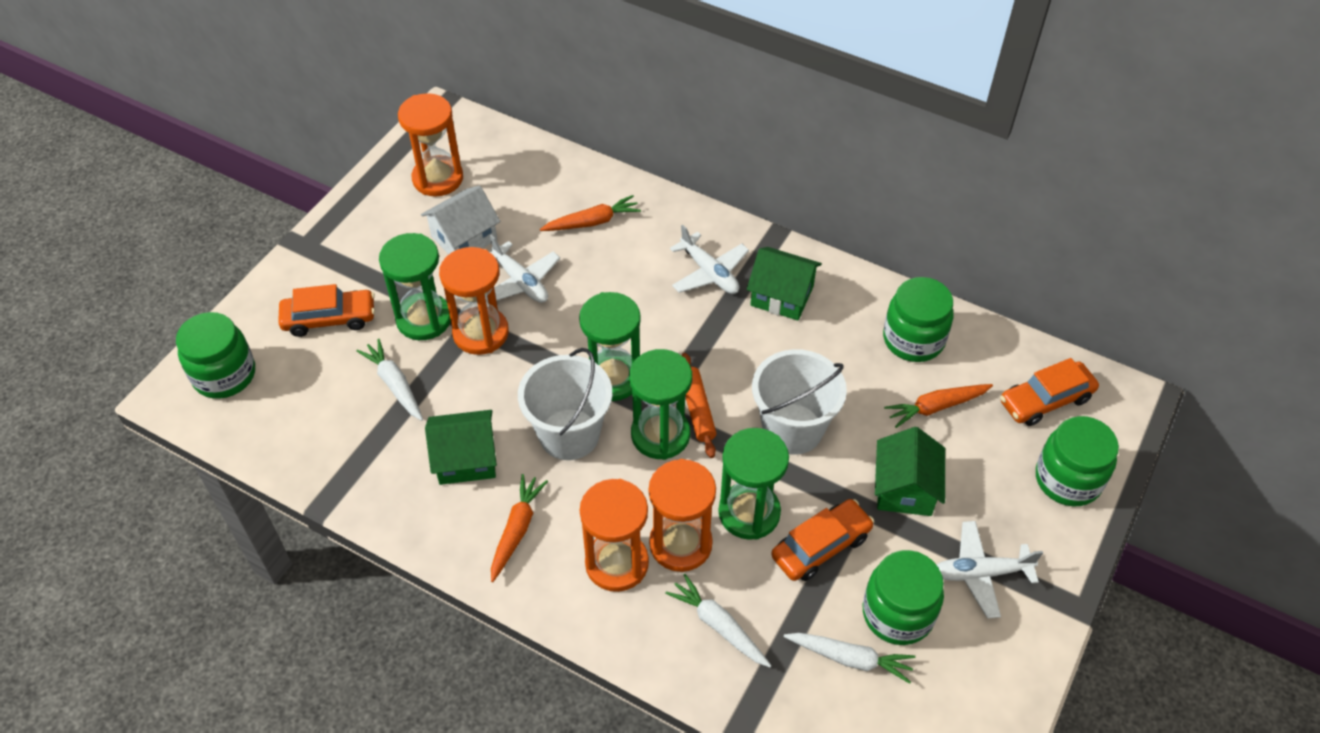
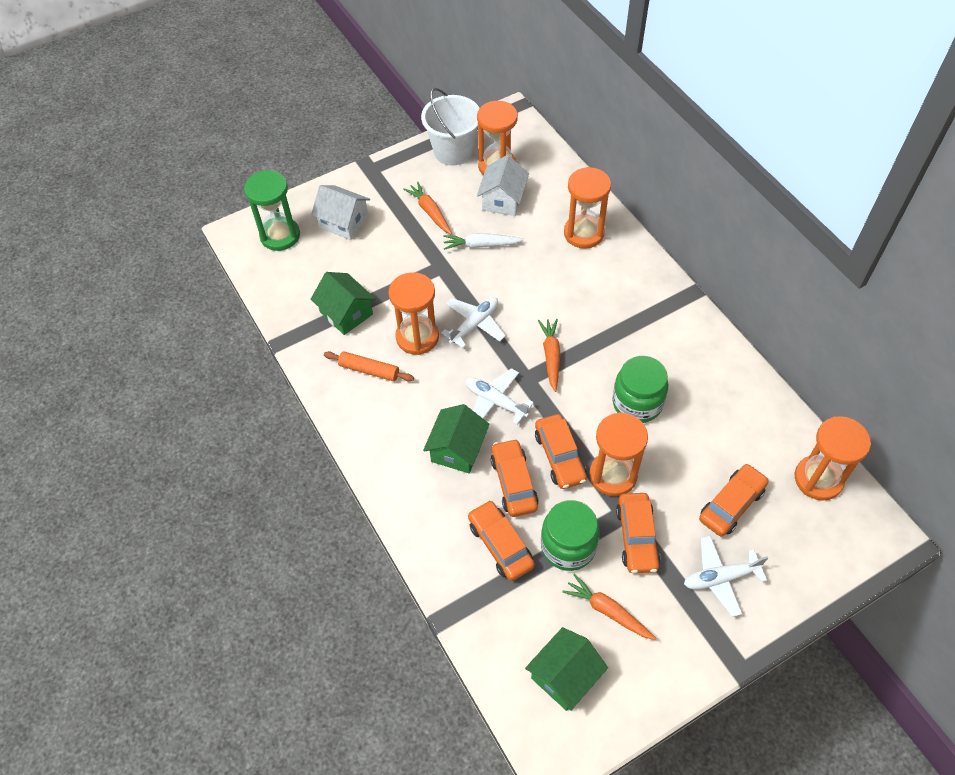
green hourglass: [379,233,451,340] [579,292,641,401] [629,349,692,460] [718,428,789,540] = 4 -> [244,170,300,251] = 1
green jar: [176,312,255,399] [863,550,944,645] [883,277,954,362] [1036,416,1119,506] = 4 -> [541,500,600,571] [613,356,668,423] = 2
orange car: [278,284,375,337] [771,499,874,581] [1000,358,1099,426] = 3 -> [468,500,535,581] [491,439,539,517] [535,414,587,489] [616,493,660,573] [699,464,769,536] = 5
orange hourglass: [398,93,463,197] [439,247,509,355] [580,479,649,592] [649,459,716,572] = 4 -> [389,272,439,355] [477,101,518,175] [564,167,611,249] [589,412,648,496] [795,416,871,501] = 5
white bucket: [518,348,612,460] [752,349,847,455] = 2 -> [421,88,479,165] = 1
white carrot: [356,339,423,421] [665,574,771,667] [784,633,915,684] = 3 -> [443,233,524,250] = 1
white house: [421,185,501,254] = 1 -> [311,185,370,240] [477,155,529,216] = 2

